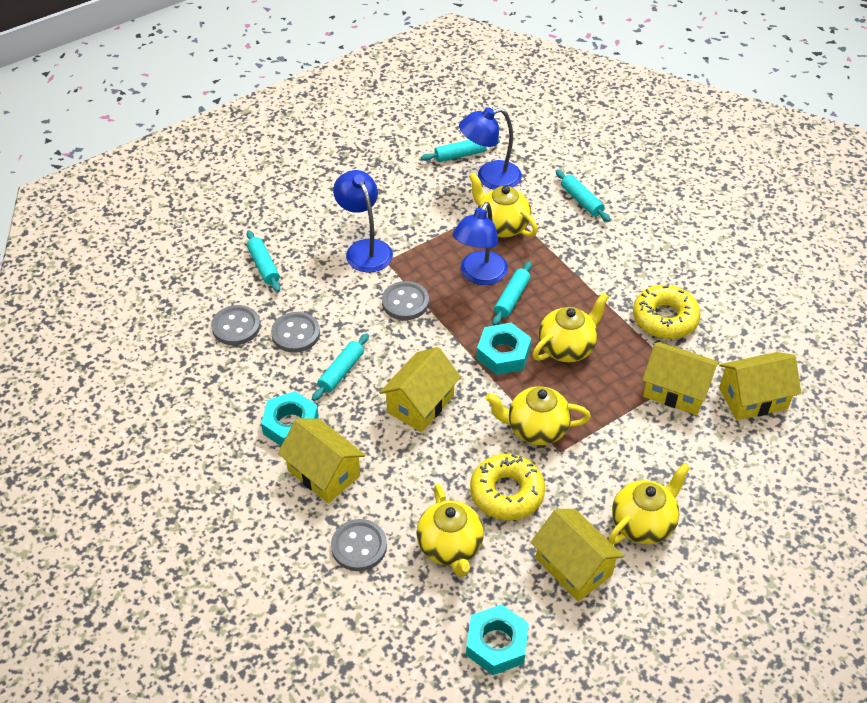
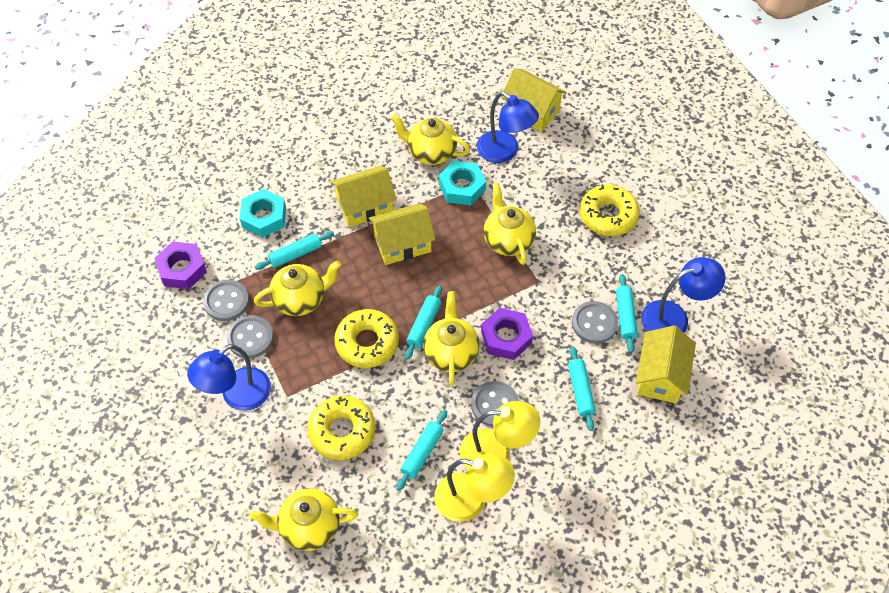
purple nut: none = 0 -> [154,241,207,289] [481,308,533,360] = 2
turquoise nut: [261,391,319,446] [466,604,529,675] [477,323,531,375] = 3 -> [240,189,286,238] [439,161,486,205] = 2
yellow donut: [470,454,545,520] [633,283,701,339] = 2 -> [307,396,376,460] [334,309,399,368] [580,185,640,236] = 3
yellow house: [278,418,366,503] [379,347,461,432] [531,509,624,602] [642,342,719,415] [719,352,801,420] = 5 -> [331,166,397,227] [369,203,435,265] [501,68,567,132] [636,325,696,404] = 4
yellow lamp: none = 0 -> [434,454,515,522] [460,401,540,469] = 2

